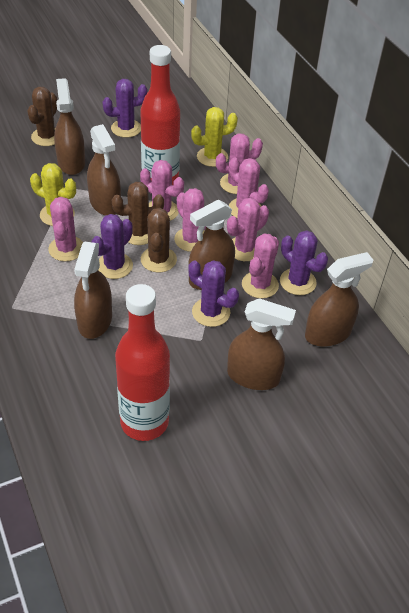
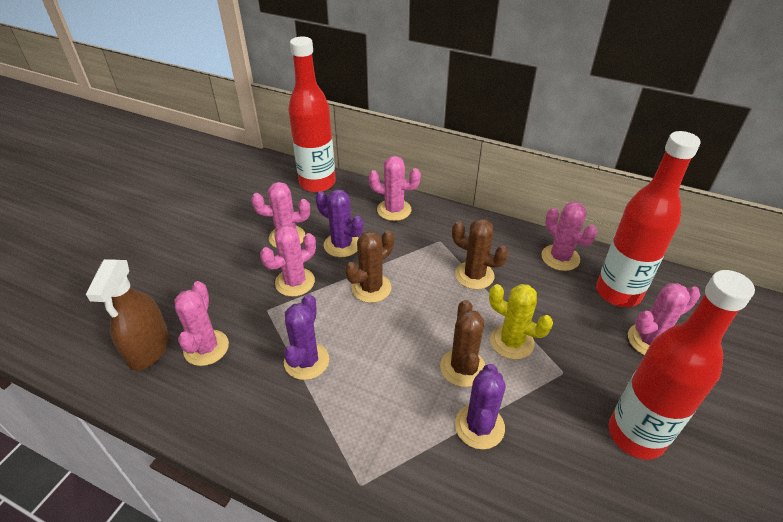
brown spray bottle: [54,78,85,175] [74,242,112,339] [87,124,121,216] [188,200,235,290] [227,298,296,390] [305,252,373,347] = 6 -> [86,259,169,371] = 1
pink cactus: [48,197,83,261] [140,160,184,221] [174,188,206,252] [216,134,263,194] [227,198,269,261] [229,158,269,218] [242,233,279,298] = 7 -> [174,281,229,366] [251,182,310,248] [260,225,316,297] [369,156,421,221] [541,202,597,271] [628,283,700,355] = 6
purple cactus: [91,214,133,279] [102,79,147,138] [189,260,239,327] [280,231,328,295] = 4 -> [284,294,329,380] [316,189,363,257] [455,364,506,449] = 3
red bottle: [115,284,170,441] [140,45,180,185] = 2 -> [288,37,336,193] [596,131,701,307] [609,270,755,460] = 3
yellow cactus: [30,163,76,226] [191,107,238,167] = 2 -> [489,284,553,360] = 1

